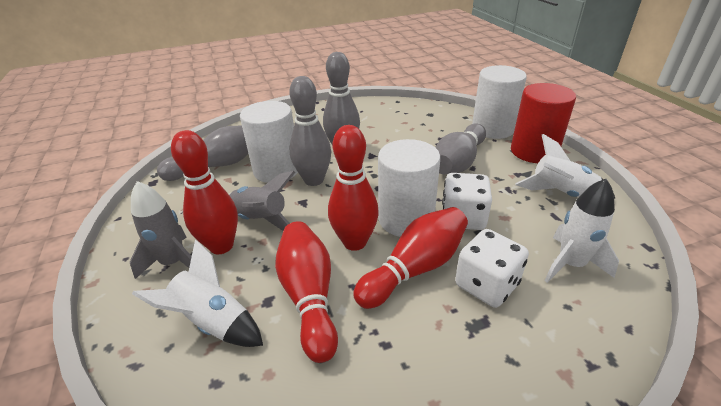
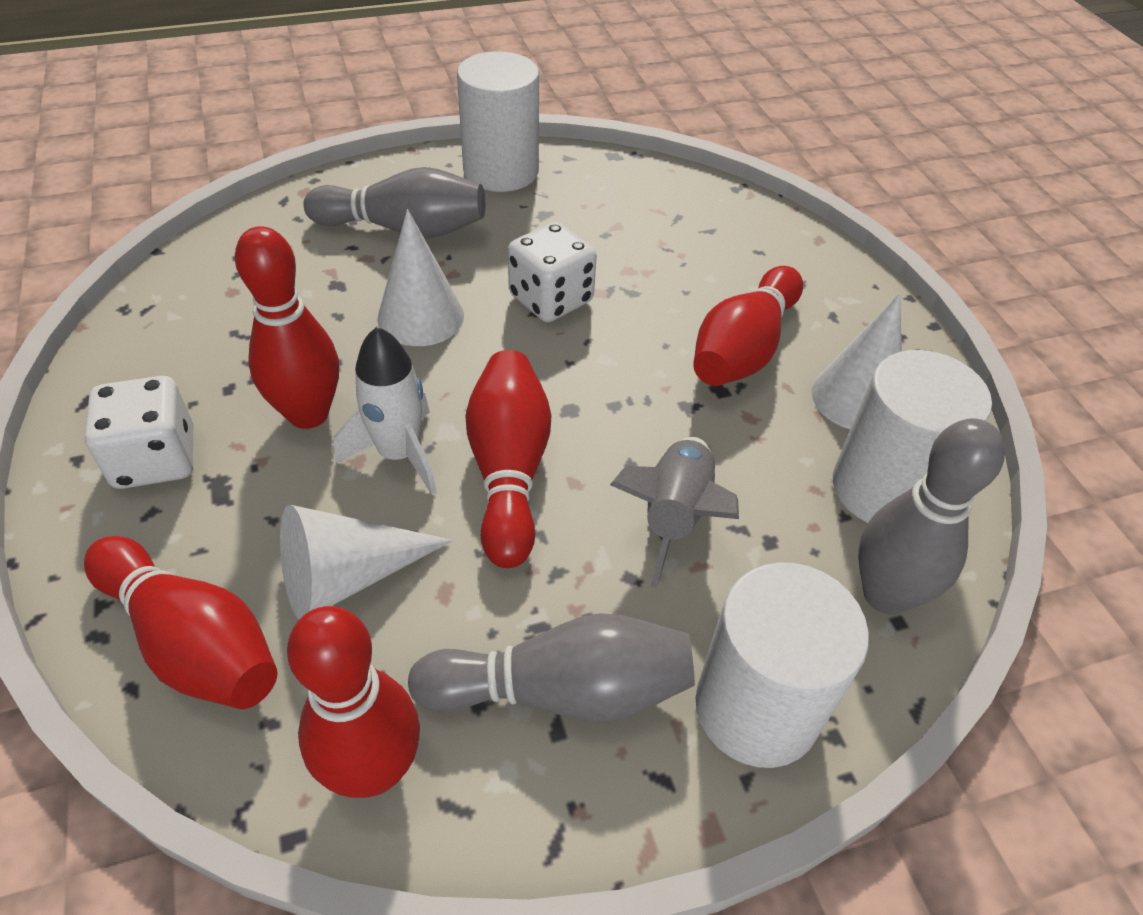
grey bowling pin: [157,126,248,181] [289,76,331,186] [323,52,360,145] [436,124,486,174] = 4 -> [303,167,485,238] [408,613,695,722] [858,418,1005,614] = 3
grey rocket: [130,181,192,279] [229,171,295,231] = 2 -> [610,437,739,588] = 1
red bowling pin: [171,130,238,254] [275,221,338,363] [328,125,379,251] [353,207,468,309] = 4 -> [84,536,278,709] [235,226,339,429] [287,606,420,798] [465,350,551,568] [693,266,803,386] = 5
red cylinder: [511,83,576,163] = 1 -> none = 0
white cone: none = 0 -> [280,505,453,619] [377,209,464,346] [811,293,902,429] = 3
white rocket: [132,240,263,347] [515,134,615,199] [544,179,619,283] = 3 -> [334,327,437,495] = 1

